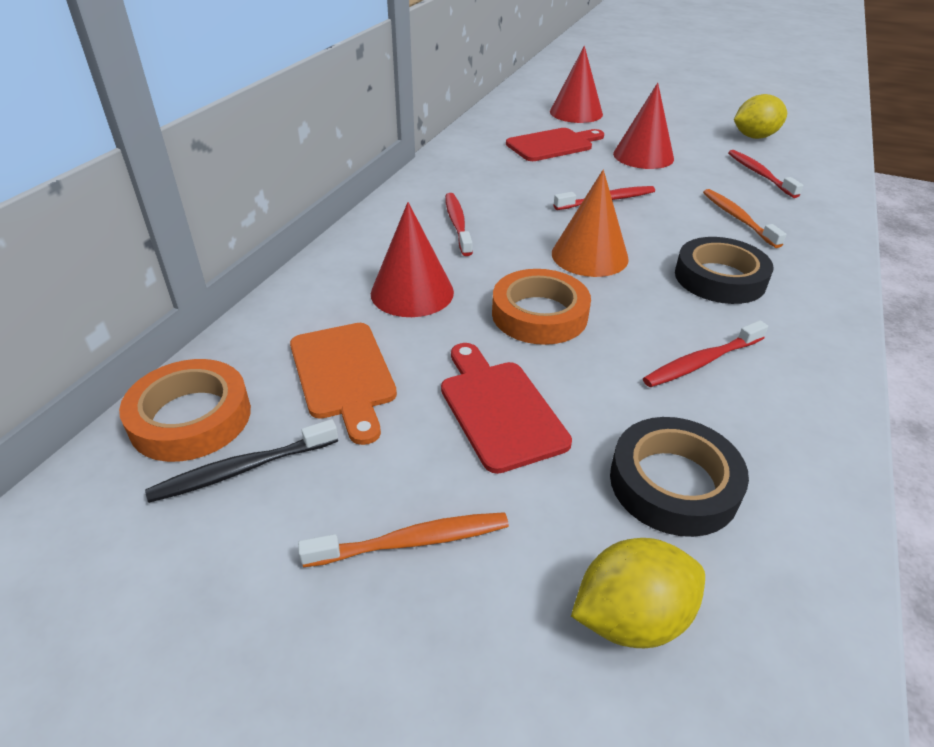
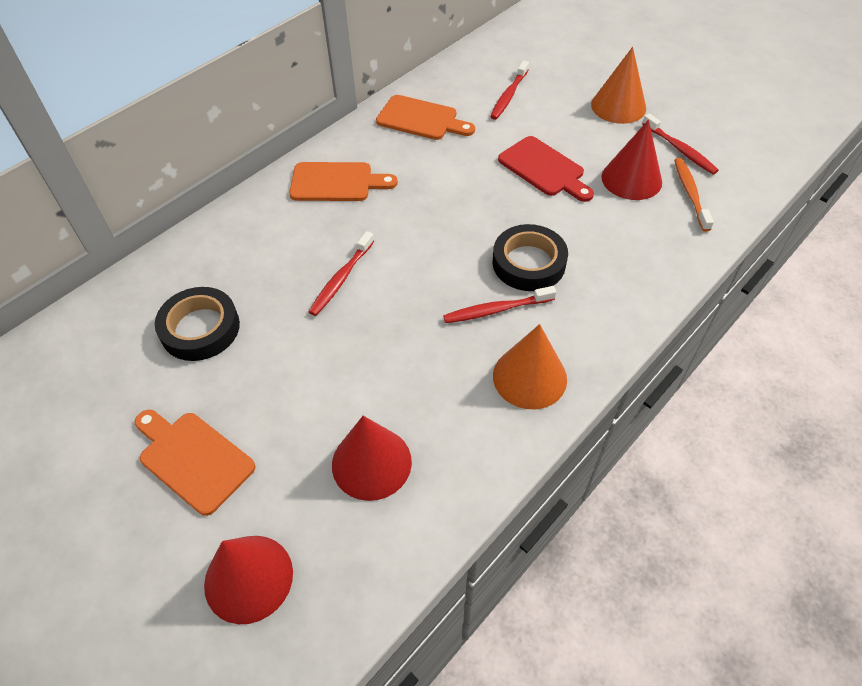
black toothbrush: [145,419,338,503] = 1 -> none = 0
orange cone: [552,170,629,277] = 1 -> [493,324,567,409] [591,47,646,124] = 2
orange cutting board: [290,323,397,445] = 1 -> [135,410,255,516] [289,162,398,201] [376,95,475,140] = 3
orange tape: [119,359,251,462] [492,269,591,345] = 2 -> none = 0
orange toothbrush: [298,512,509,567] [703,189,786,248] = 2 -> [674,158,714,232] = 1
red cutting board: [441,343,572,474] [506,128,604,161] = 2 -> [498,136,594,202] = 1
yellow lemon: [571,538,705,648] [734,94,787,139] = 2 -> none = 0

